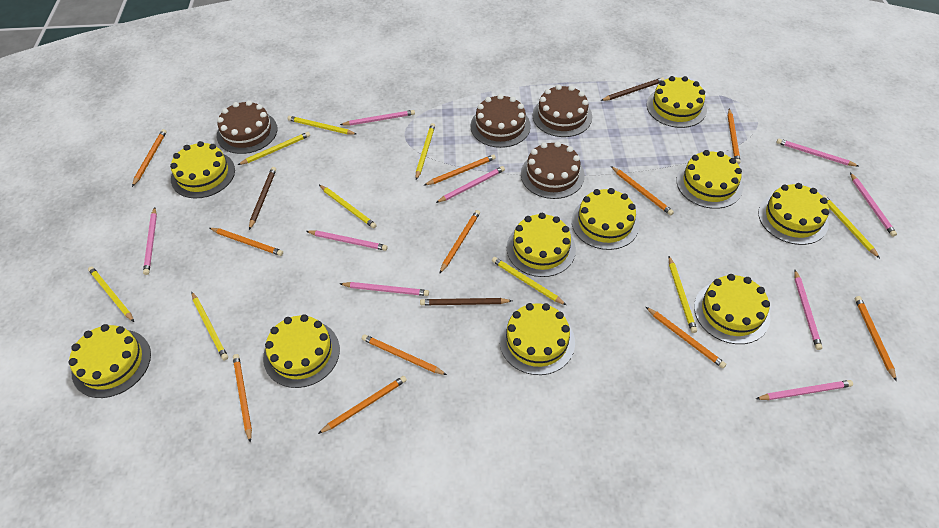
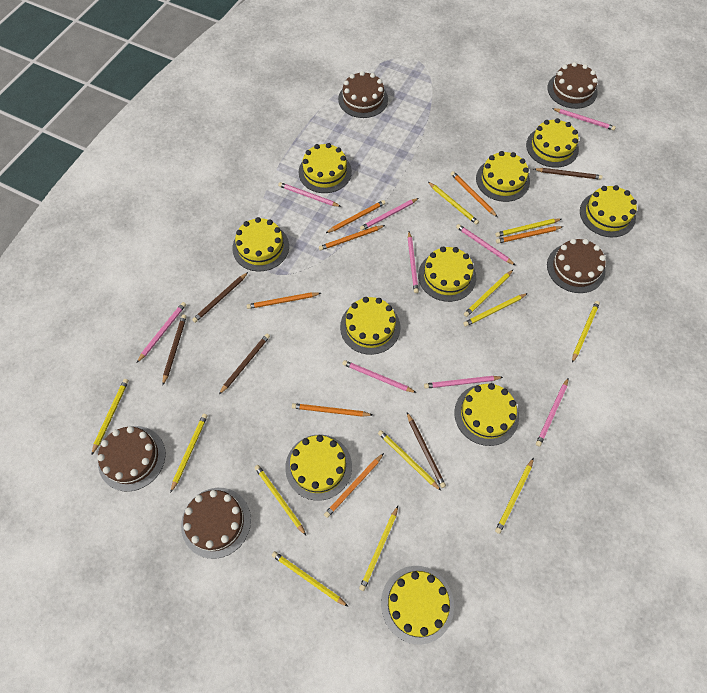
brown cake: [217,100,277,154] [470,94,531,148] [521,141,585,199] [533,85,592,137] = 4 -> [97,426,166,491] [181,488,251,559] [338,71,388,118] [547,62,598,109] [547,239,606,293] = 5
brown pencil: [249,167,276,230] [420,298,512,305] [601,77,665,101] = 3 -> [162,314,187,385] [192,272,248,323] [219,334,270,394] [407,412,446,488] [534,168,603,180] = 5
orange pencil: [132,129,167,187] [210,228,283,256] [233,354,252,443] [318,376,407,434] [362,334,447,375] [424,154,496,186] [439,210,480,274] [611,166,674,215] [646,307,726,368] [728,109,741,164] [855,296,897,381] = 11 -> [247,292,321,309] [292,403,372,417] [319,225,385,251] [324,453,384,518] [326,200,385,233] [451,171,497,217] [496,226,563,244] = 7
yellow pencil: [88,266,134,322] [191,292,228,360] [238,132,310,165] [287,116,356,135] [319,185,377,228] [416,123,435,180] [492,257,566,305] [669,256,697,333] [822,195,880,258] = 9 -> [92,379,129,454] [170,414,208,493] [254,465,306,535] [272,551,348,606] [359,506,398,591] [378,430,441,491] [428,182,479,225] [463,293,528,327] [464,269,514,317] [495,219,561,237] [495,458,534,534] [572,301,600,363] = 12

